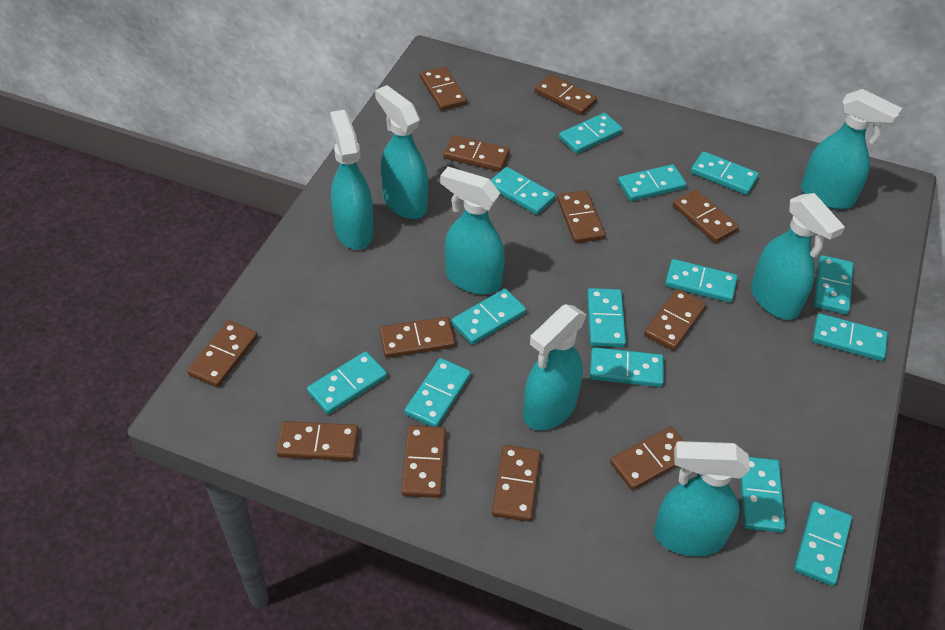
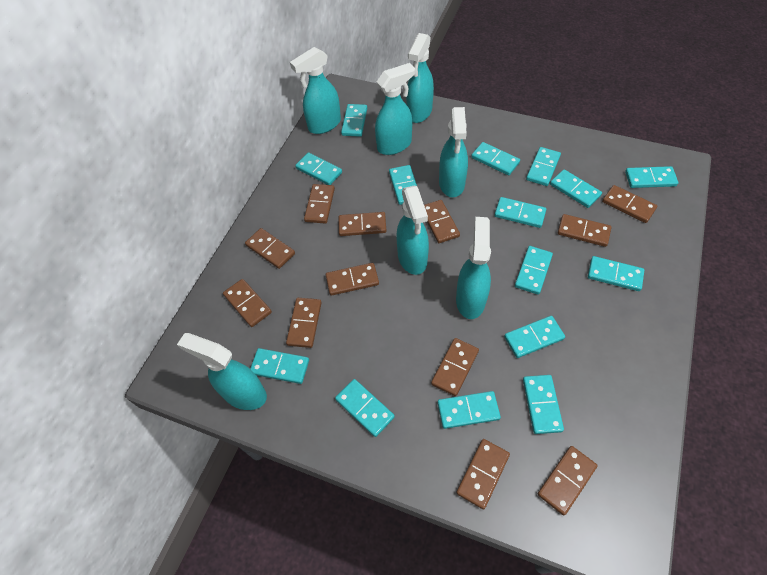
turquoise domino: [307,351,387,414] [404,358,471,427] [451,289,526,345] [491,167,555,215] [559,113,623,154] [587,288,626,347] [590,347,664,387] [618,164,687,201] [665,259,738,303] [691,151,759,195] [741,457,785,533] [794,502,852,586] [812,313,888,361] [814,255,853,314] = 14 -> [250,348,309,384] [295,152,342,185] [335,379,395,437] [341,104,367,137] [389,165,417,205] [438,391,501,429] [471,142,520,175] [495,197,546,228] [504,316,565,358] [515,246,553,295] [523,375,564,434] [526,147,561,186] [550,169,602,208] [588,256,644,291] [625,166,678,188] = 15

